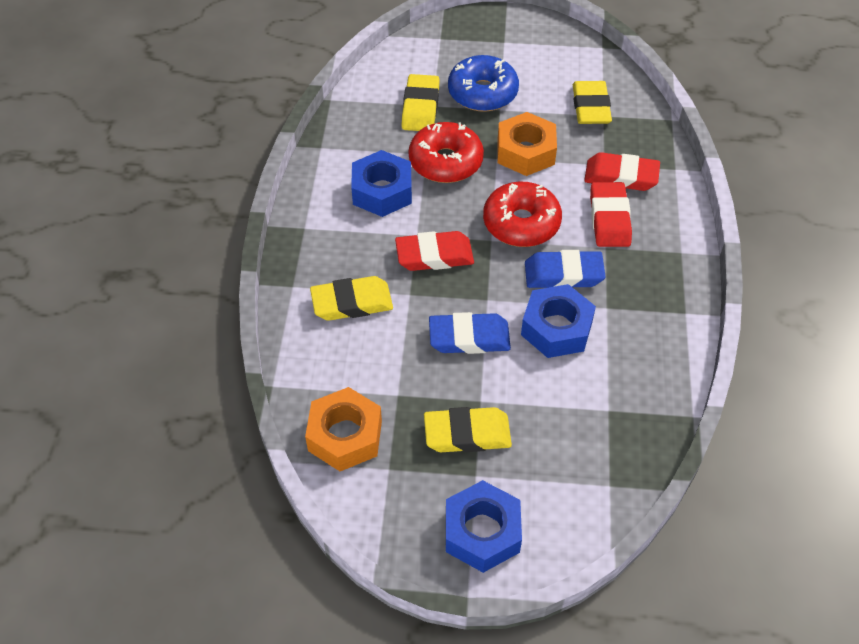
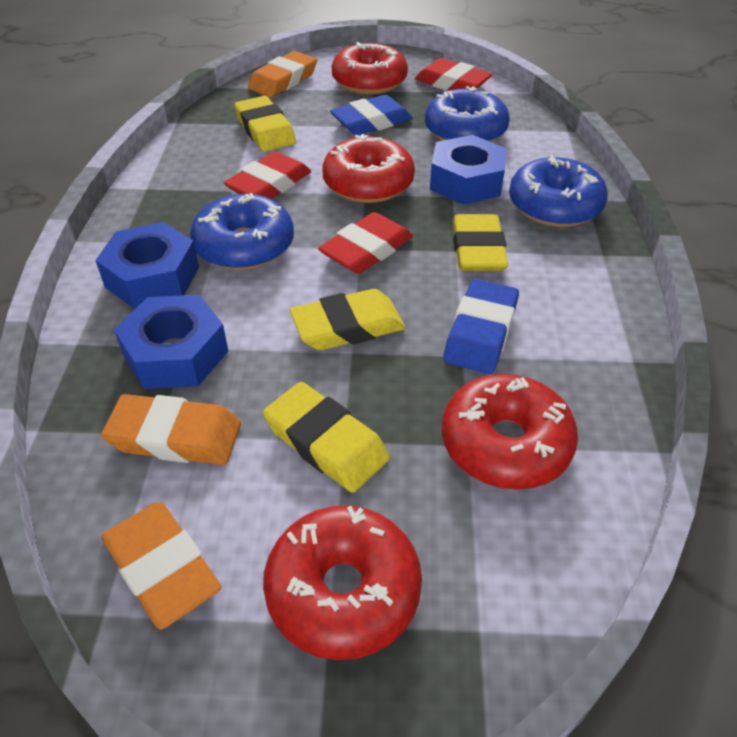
blue donut: [448,55,519,112] = 1 -> [190,193,294,270] [425,86,510,142] [509,155,608,227] = 3
orange eraser: none = 0 -> [101,394,241,465] [101,502,221,630] [248,51,317,98] = 3
orange nut: [305,387,382,471] [497,112,557,176] = 2 -> none = 0
red donut: [409,122,484,183] [483,181,562,247] = 2 -> [263,505,422,660] [322,134,415,203] [332,42,408,95] [442,374,578,490] = 4

